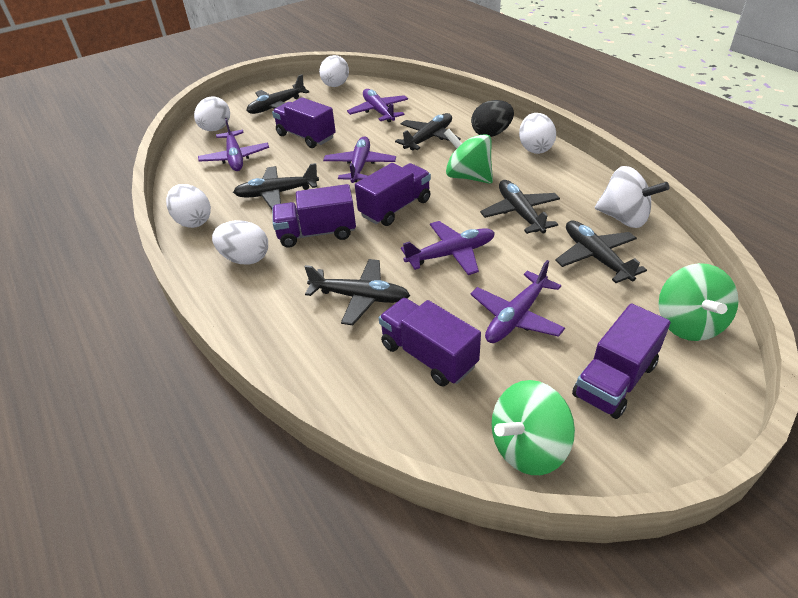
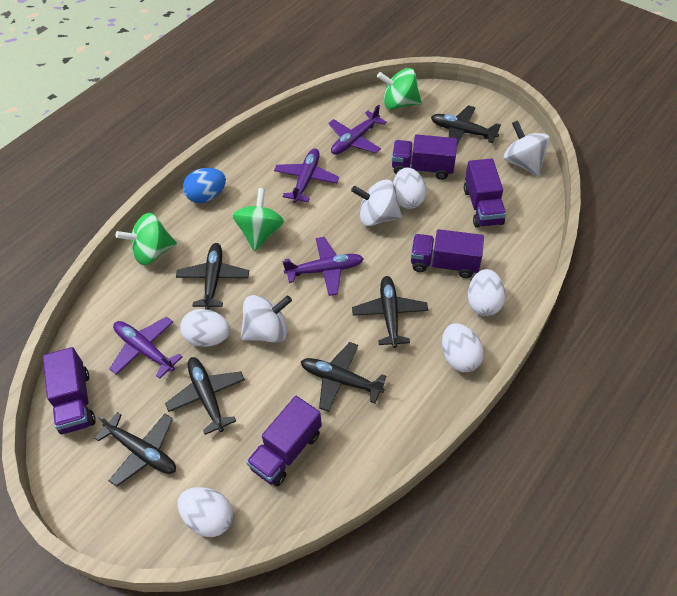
black egg: [471,100,514,137] = 1 -> none = 0
blue egg: none = 0 -> [183,168,226,203] = 1
purple plane: [198,118,269,171] [323,136,396,183] [347,89,408,122] [401,221,495,275] [471,260,565,343] = 5 -> [109,317,183,379] [274,148,339,203] [282,237,364,296] [328,104,387,155] = 4
white spinning top: [595,166,669,228] = 1 -> [241,295,292,343] [351,180,402,226] [504,120,550,176] = 3

